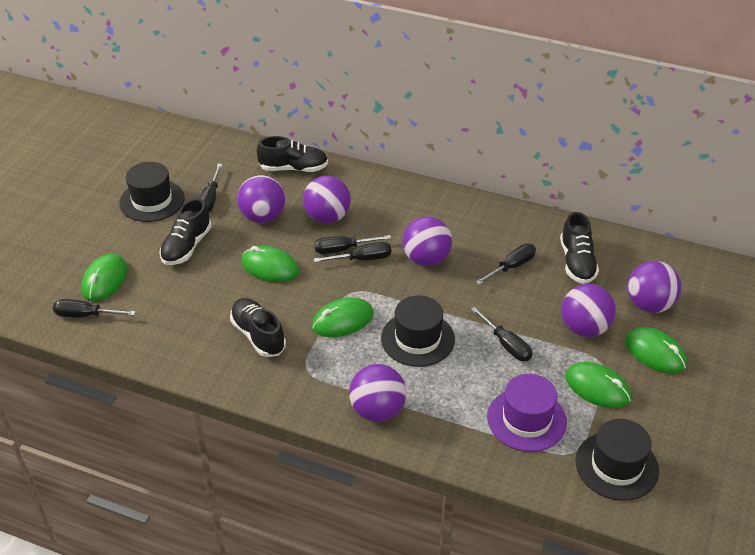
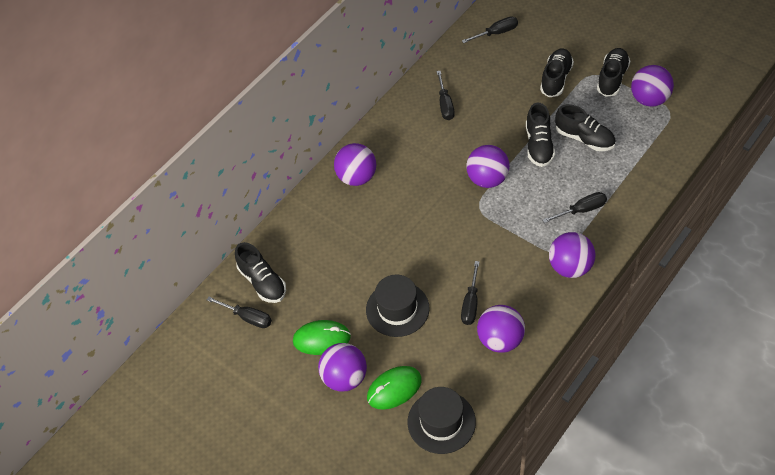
black hat: [119,162,184,222] [381,295,455,367] [575,419,659,501] = 3 -> [366,275,430,337] [408,387,476,454] = 2
black screwdriver: [53,299,136,317] [199,164,222,212] [314,235,391,254] [314,242,391,262] [471,306,532,361] [476,243,536,285] = 6 -> [207,297,272,328] [437,71,455,120] [461,261,480,325] [462,17,518,43] [543,192,607,223] = 5
black shoe: [160,198,212,265] [230,298,286,357] [257,136,328,172] [560,212,599,284] = 4 -> [235,242,286,303] [526,102,555,167] [540,48,574,97] [555,104,616,151] [597,48,630,97] = 5
green mouse: [81,254,127,301] [242,246,299,282] [312,298,374,337] [565,362,631,408] [625,327,687,374] = 5 -> [293,320,351,355] [367,366,422,410] = 2
purple hat: [487,374,567,452] = 1 -> none = 0

